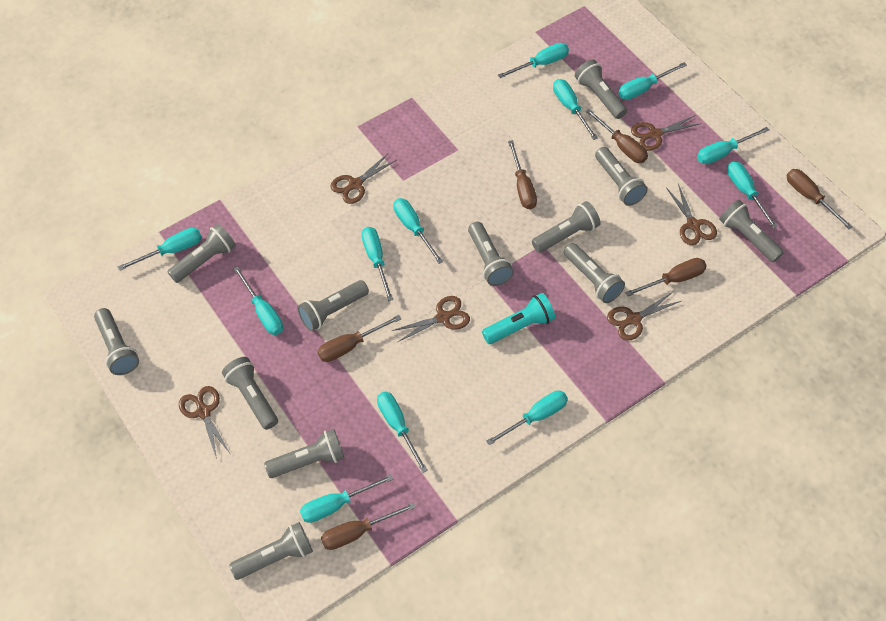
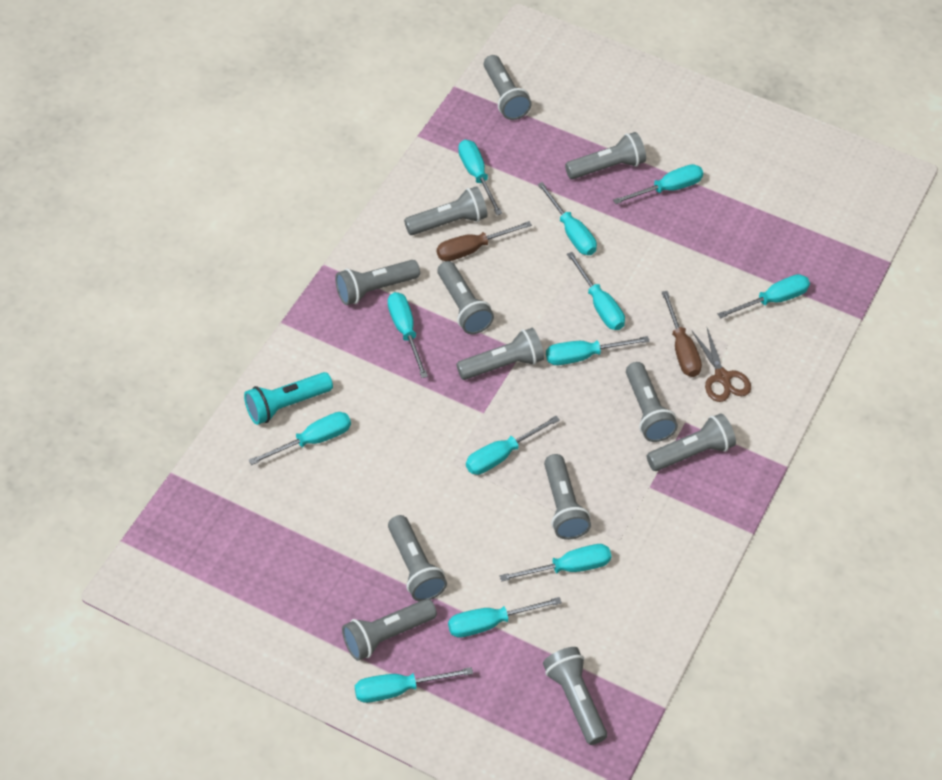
brown scissors: [179,386,230,459] [330,154,396,204] [392,296,470,342] [607,291,681,341] [631,115,699,151] [666,184,717,245] = 6 -> [692,328,751,402] = 1
brown screwdriver: [317,315,401,362] [321,502,416,550] [508,140,537,209] [586,109,648,163] [625,258,707,296] [787,169,853,230] = 6 -> [437,221,532,261] [661,291,702,377] = 2

